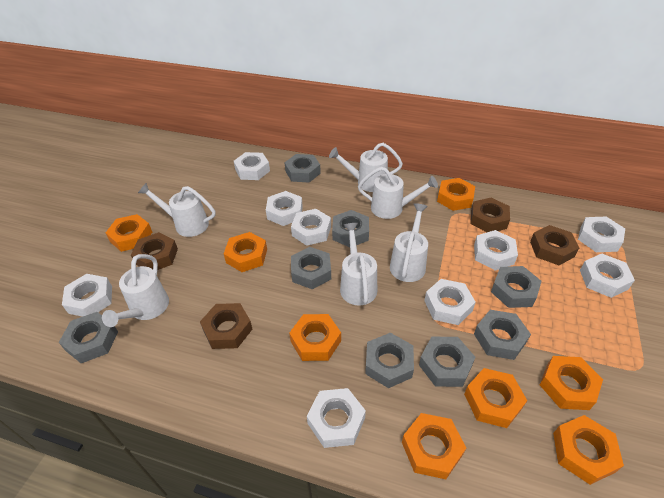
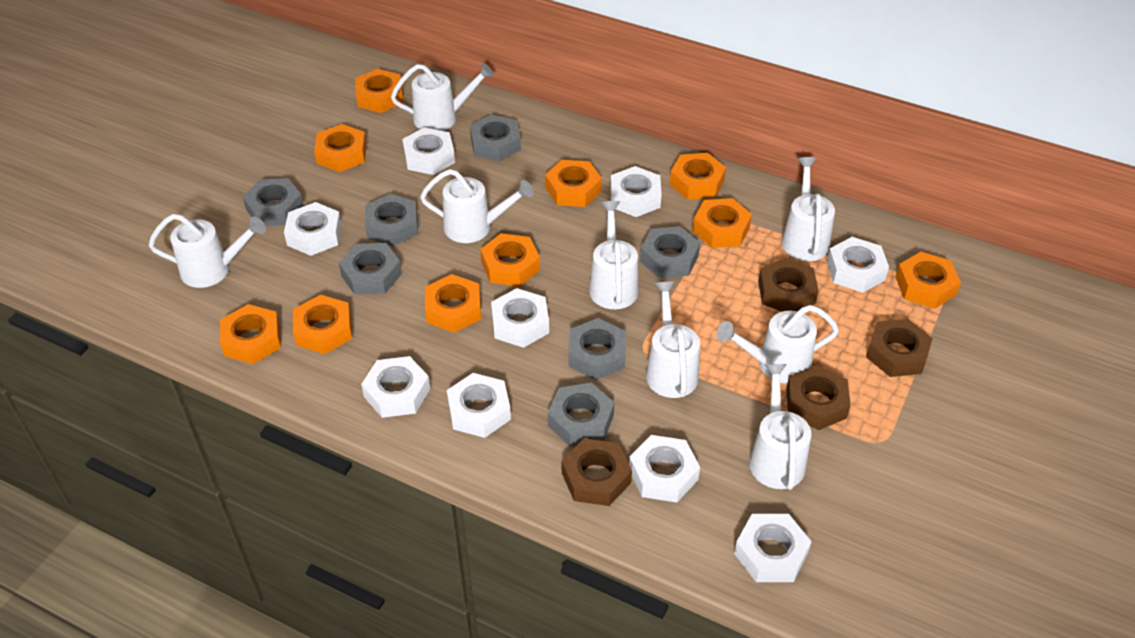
grey nut: [59,312,118,363] [284,154,321,183] [291,247,331,289] [332,210,369,247] [365,333,414,388] [419,337,475,387] [474,310,531,360] [491,266,541,308] = 8 -> [243,178,304,226] [339,243,402,295] [365,194,418,246] [470,114,521,162] [548,383,615,447] [569,318,626,380] [640,226,700,278] = 7
orange nut: [106,214,152,252] [224,232,267,272] [289,314,341,361] [402,413,466,479] [437,178,475,211] [464,368,527,428] [540,356,603,410] [553,415,624,485] = 8 -> [220,304,281,364] [293,295,352,354] [314,124,367,172] [355,69,403,113] [425,274,481,333] [480,233,540,287] [545,160,602,207] [669,153,726,200] [693,198,752,248] [896,252,961,309] = 10
white watering can: [102,254,169,327] [138,183,216,237] [329,143,403,192] [340,223,377,305] [358,167,438,219] [390,203,428,282] = 6 -> [149,214,266,288] [391,63,494,131] [420,169,534,243] [589,201,639,309] [646,281,700,398] [717,305,839,384] [749,364,811,490] [782,157,835,261] = 8

